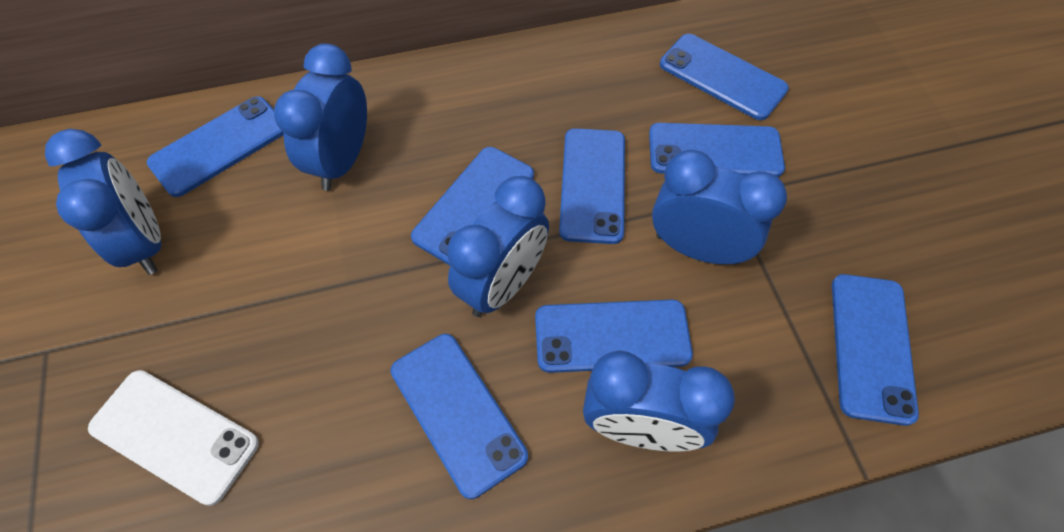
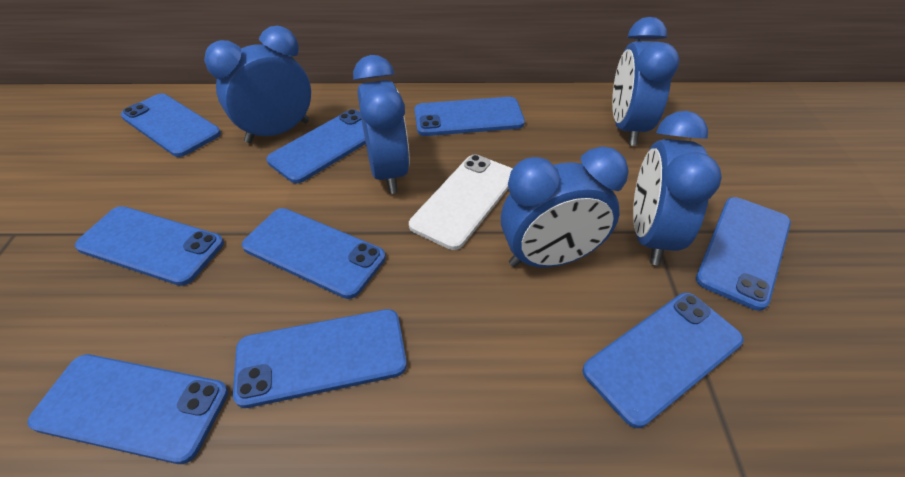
blue phone: [147,96,284,197] [391,334,528,499] [411,147,534,265] [535,300,693,373] [559,128,625,244] [649,123,785,177] [660,34,789,120] [832,274,919,426] = 8 -> [27,354,228,464] [75,206,224,286] [121,94,221,157] [233,309,407,408] [242,208,386,299] [267,109,366,183] [414,97,525,136] [582,293,743,428] [696,197,791,311] = 9

